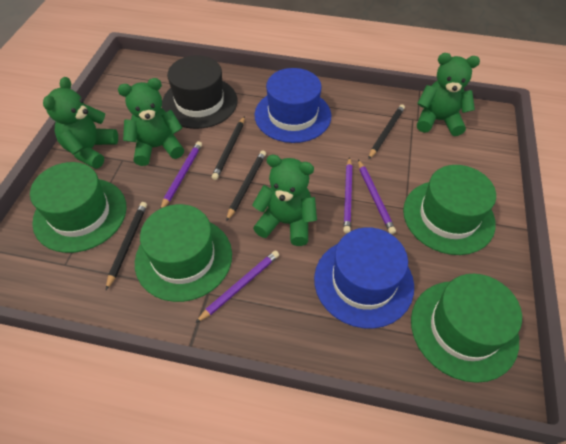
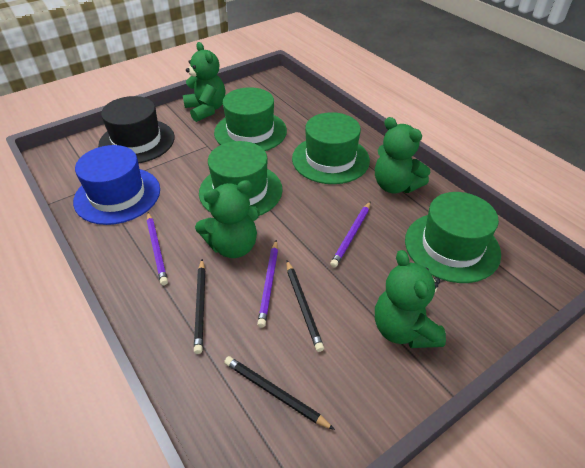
black pencil: [106,202,147,290] [212,116,245,180] [226,151,266,221] [368,104,405,159] = 4 -> [194,259,205,354] [224,356,335,430] [286,261,324,352] = 3
blue hat: [254,68,331,143] [314,227,414,328] = 2 -> [73,145,160,225] = 1
purple pencil: [160,141,202,209] [196,250,279,323] [343,157,352,233] [358,160,396,234] = 4 -> [147,212,168,285] [257,240,278,328] [330,201,371,268] = 3

